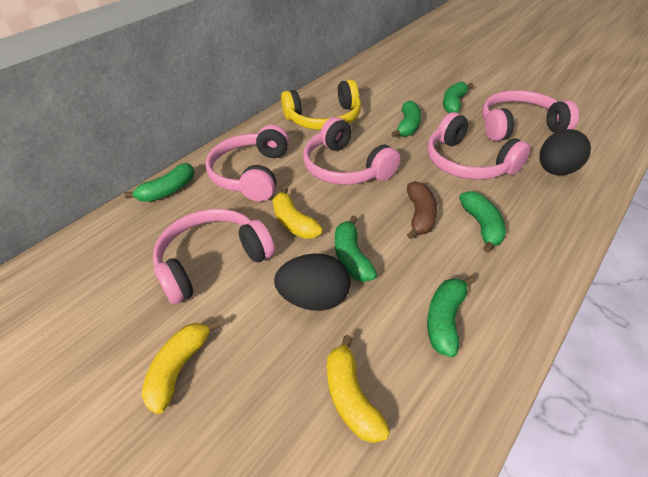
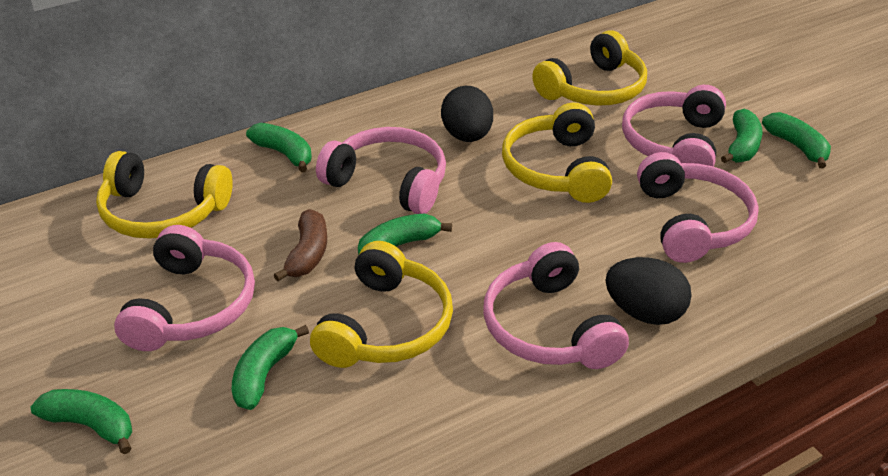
yellow banana: [142,320,220,414] [273,187,323,239] [327,335,390,443] = 3 -> none = 0
yellow headphones: [281,79,361,130] = 1 -> [96,151,233,239] [310,241,453,368] [502,103,612,203] [532,30,647,106] = 4

